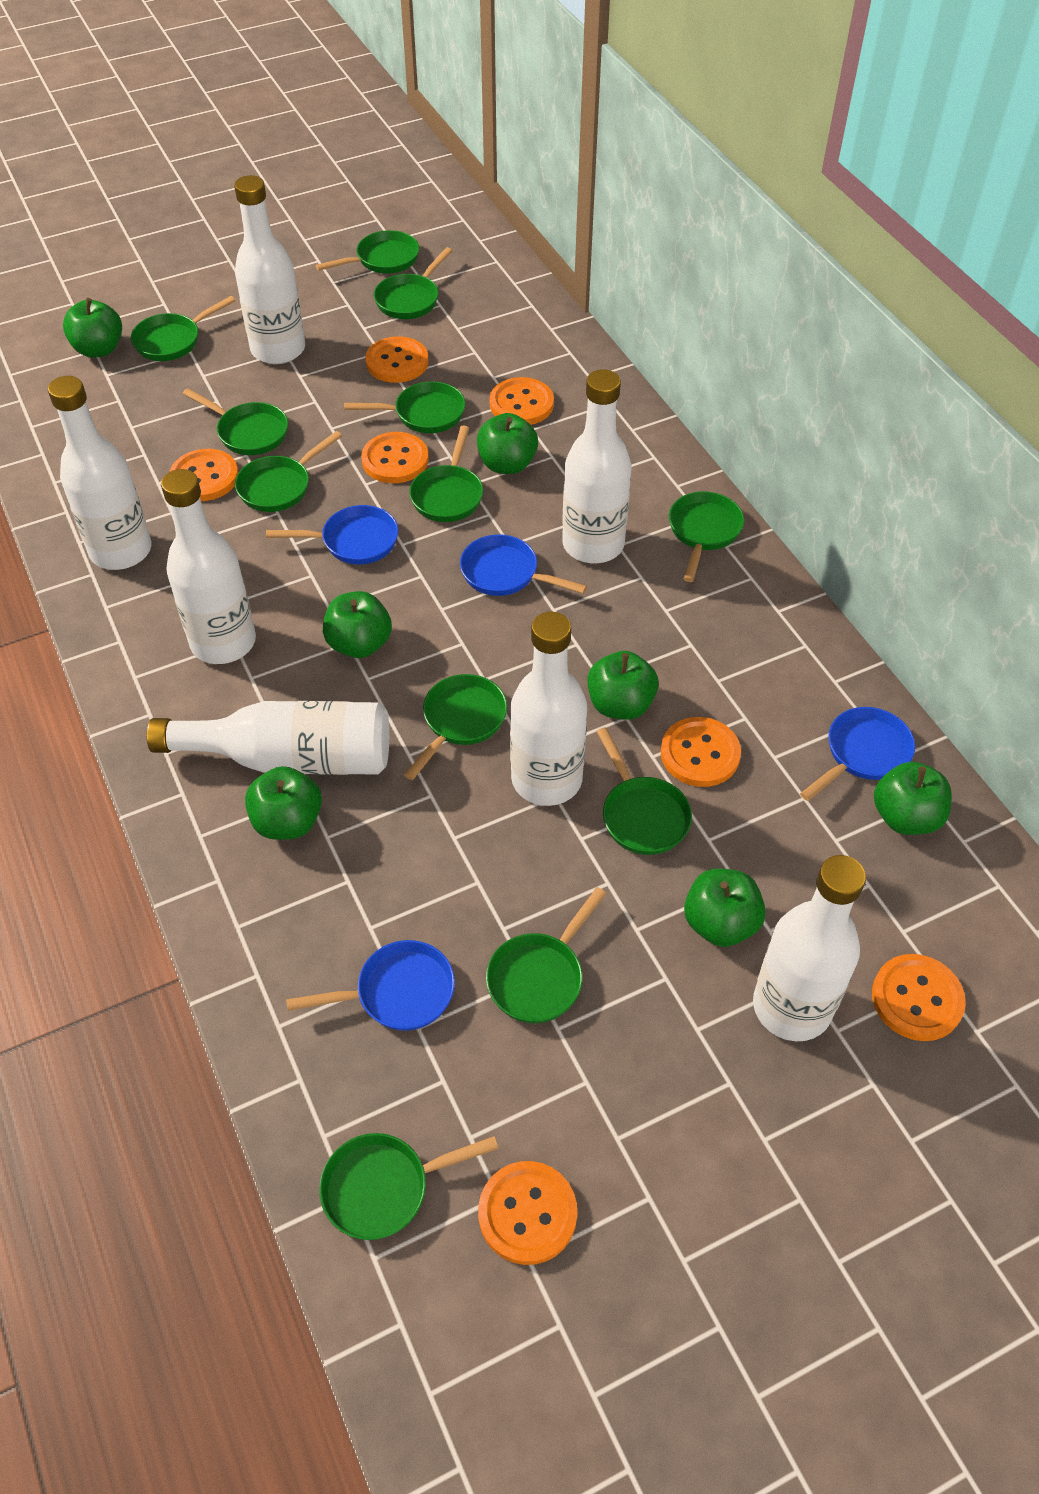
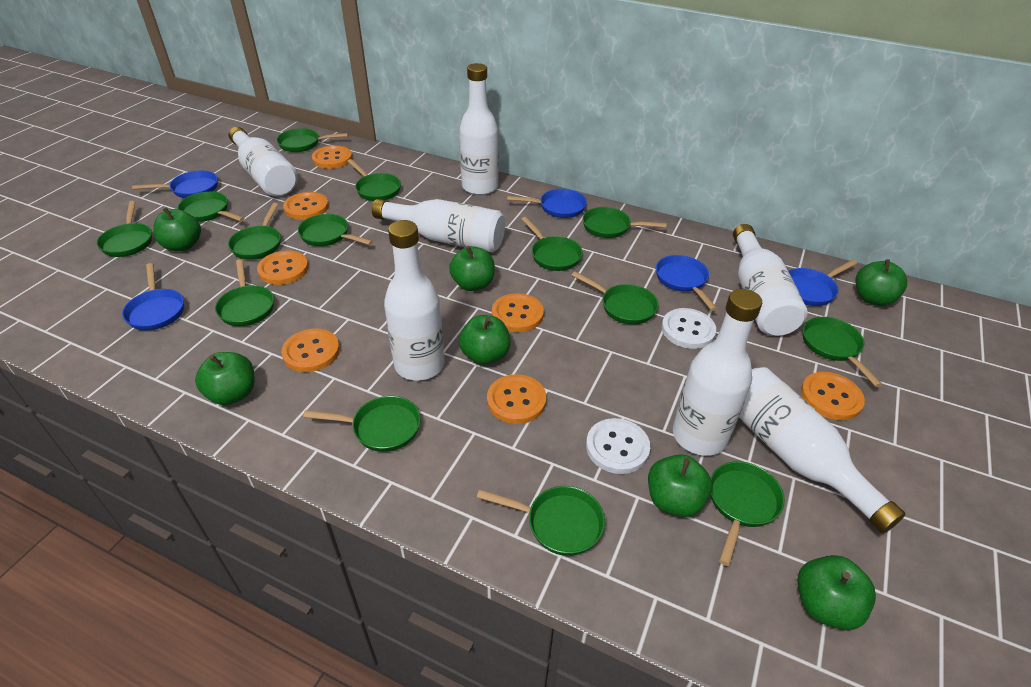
blue pan: [266,505,398,564] [286,940,455,1031] [460,535,587,596] [800,707,915,801] = 4 -> [122,263,184,330] [132,171,218,198] [507,189,587,218] [656,255,717,311] [788,259,857,306] = 5
green pan: [131,296,235,361] [183,388,288,455] [235,431,342,512] [315,230,419,274] [319,1133,499,1240] [344,381,466,433] [374,247,452,319] [404,674,507,780] [409,425,483,522] [486,887,607,1023] [596,727,692,855] [669,492,744,582] = 12 -> [97,201,152,257] [178,192,245,222] [215,259,274,326] [228,203,281,260] [277,128,348,152] [298,214,373,246] [303,396,421,452] [347,159,401,201] [477,486,605,556] [521,217,583,271] [571,271,658,325] [583,207,667,238] [710,461,785,566] [803,317,883,387] = 14
white button: none = 0 -> [586,418,650,474] [662,308,716,349] = 2

